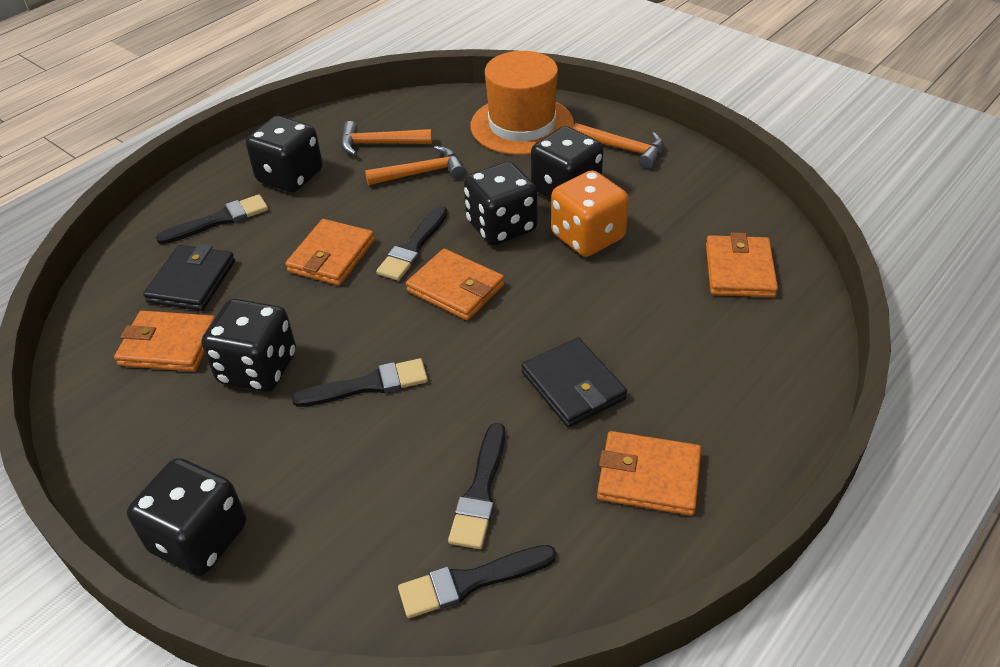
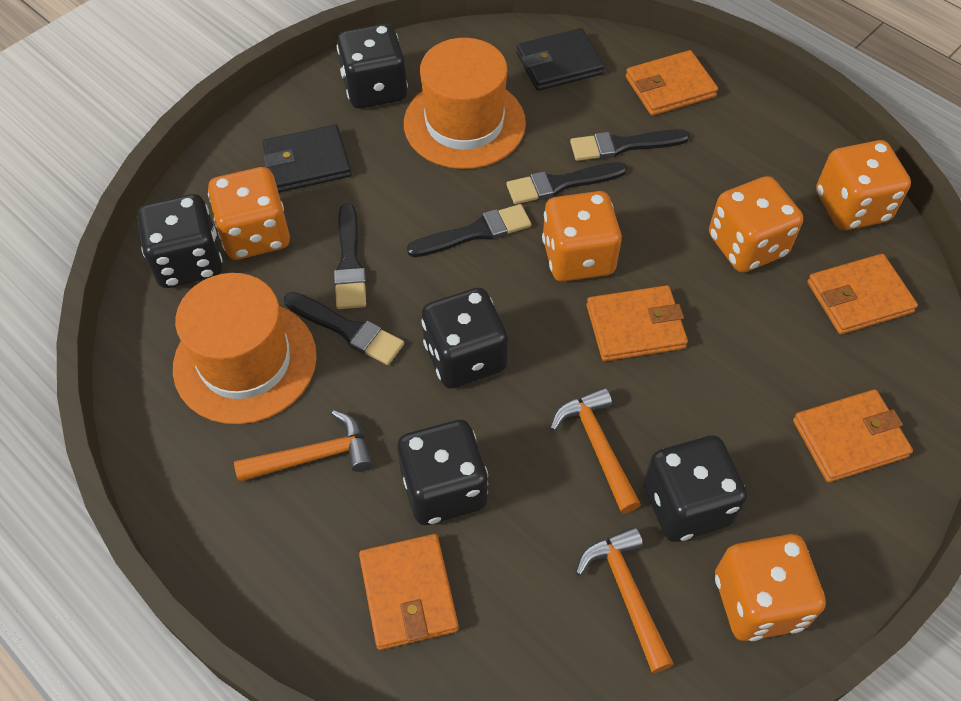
orange dice: [551,170,629,257] = 1 -> [208,167,290,260] [542,191,622,282] [709,176,803,272] [715,534,826,641] [816,140,911,230] = 5
orange hat: [471,51,574,155] = 1 -> [173,273,317,424] [404,38,526,169] = 2

